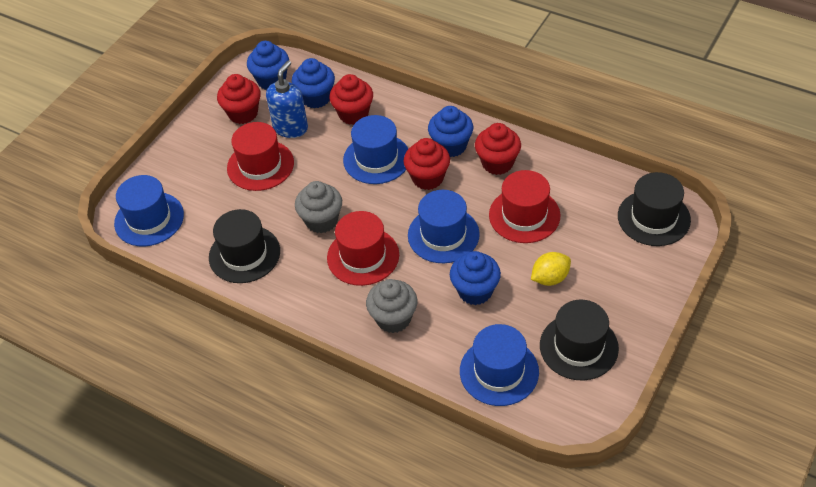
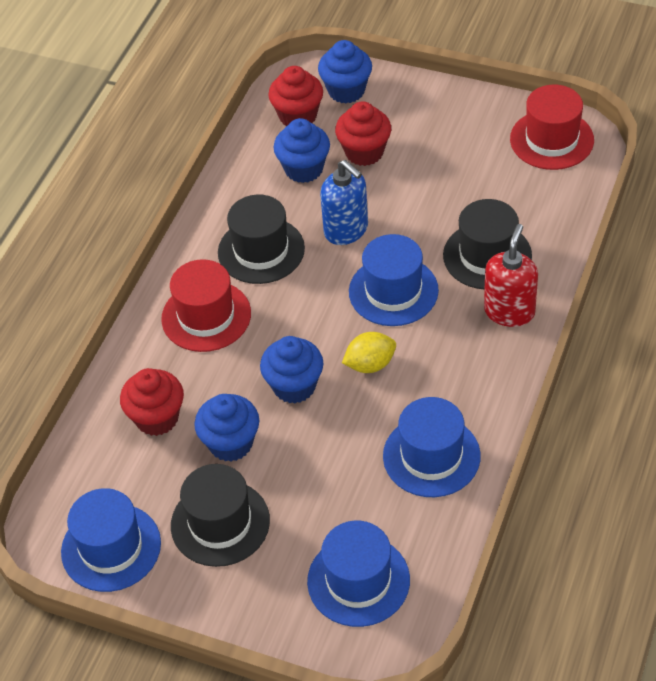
grey cupcake: [295,181,342,233] [366,279,417,333] = 2 -> none = 0
red cupcake: [217,74,261,124] [329,74,373,125] [404,138,450,190] [475,123,521,175] = 4 -> [120,368,184,436] [268,66,323,126] [335,101,391,166] = 3
red hat: [227,122,294,191] [327,211,399,286] [489,170,561,243] = 3 -> [161,259,251,352] [510,85,594,170] = 2
red soap dispenser: none = 0 -> [484,224,538,327] = 1

